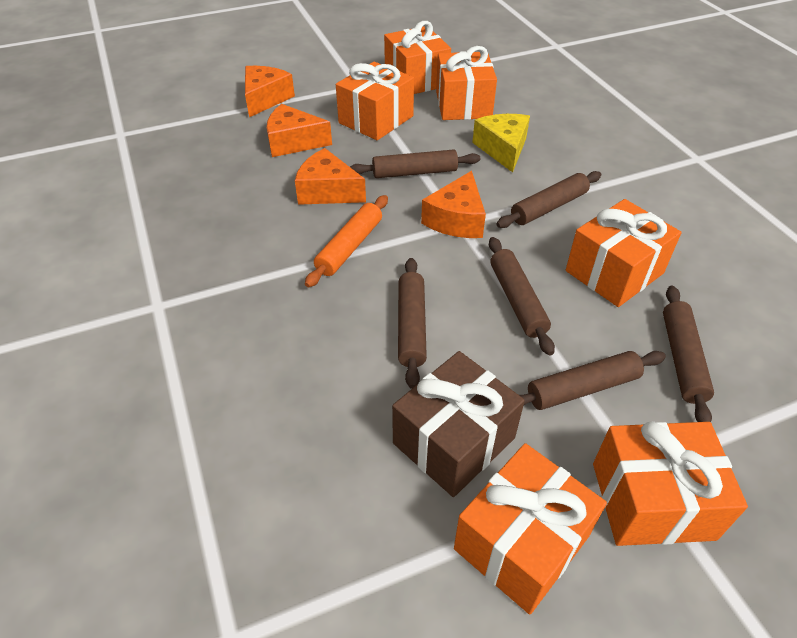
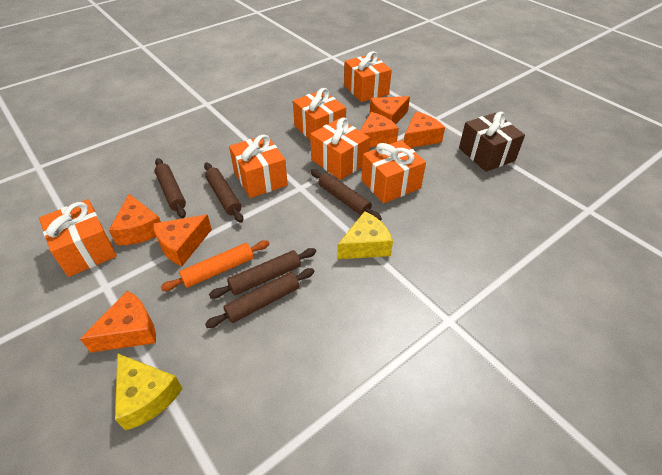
brown rolling pin: [350,149,480,178] [398,258,427,389] [489,237,555,356] [496,171,601,228] [519,351,666,410] [663,286,714,422] = 6 -> [155,158,186,218] [204,162,243,223] [205,268,314,328] [209,248,316,299] [310,169,382,221] = 5
orange cheese: [245,66,295,117] [267,104,332,157] [295,148,366,205] [421,171,486,238] = 4 -> [80,291,156,353] [109,194,161,245] [153,214,212,266] [360,112,399,148] [370,96,410,124] [404,111,445,148] = 6
yellow cheese: [472,114,530,172] = 1 -> [115,353,183,431] [337,211,393,259] = 2

